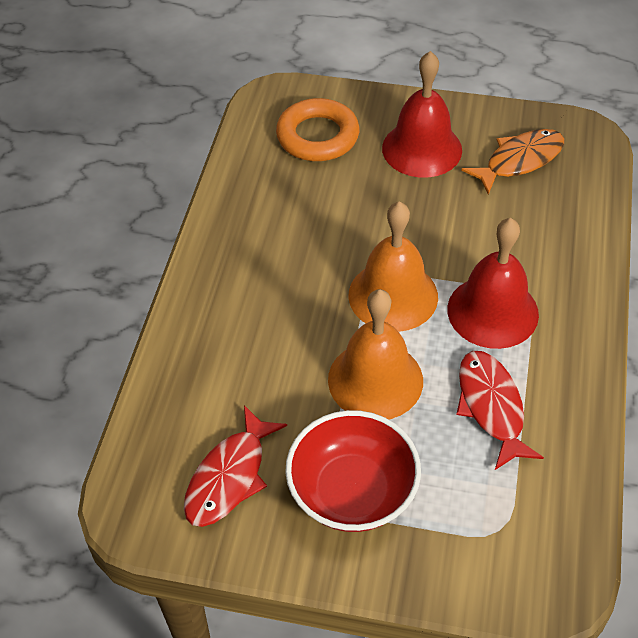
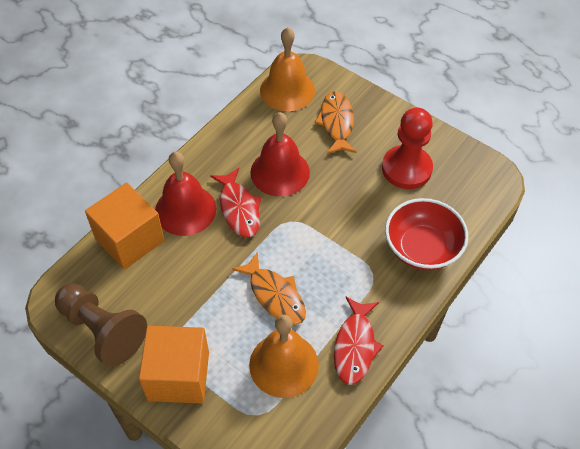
brown pawn: none = 0 -> [55,283,147,367] = 1
orange cube: none = 0 -> [85,183,164,269] [139,326,209,403] = 2
orange fish: [461,129,564,195] = 1 -> [232,251,306,325] [314,91,356,154] = 2
orange ring: [276,98,359,161] = 1 -> none = 0
red pawn: none = 0 -> [382,107,433,189] = 1

